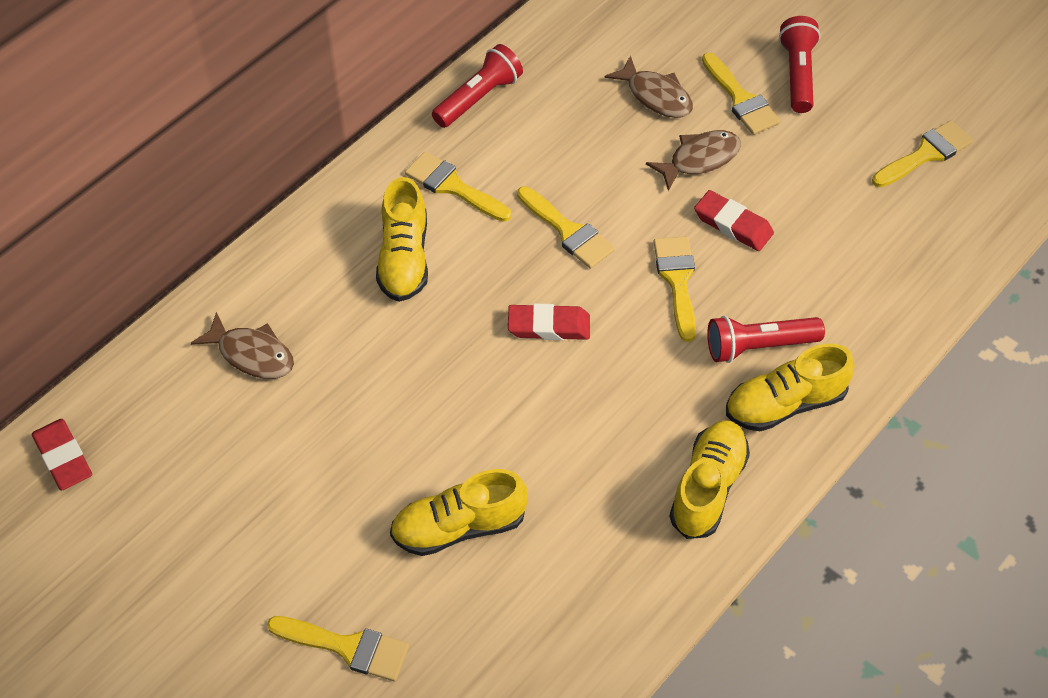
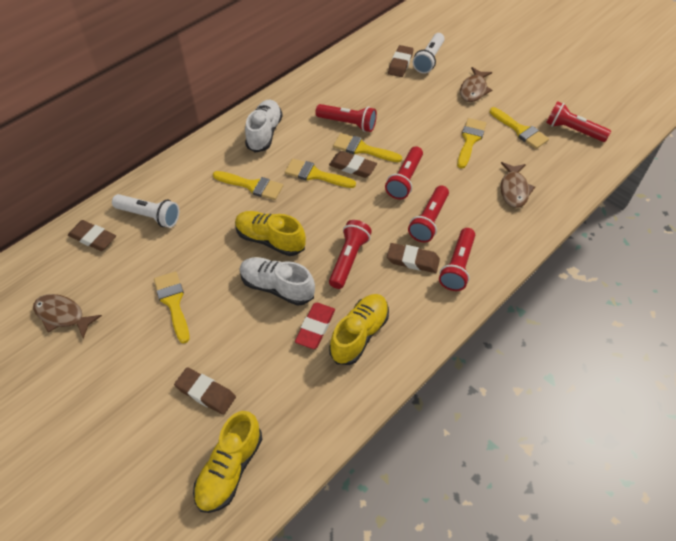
brown eraser: none = 0 -> [68,220,116,251] [174,367,236,415] [329,151,377,178] [387,243,440,273] [388,45,414,77] = 5
red eraser: [32,419,92,490] [508,304,590,340] [694,190,774,251] = 3 -> [295,303,335,349] = 1
red flashlight: [432,44,523,128] [707,316,825,363] [779,16,821,113] = 3 -> [315,104,377,132] [329,220,372,289] [385,146,423,199] [408,185,449,242] [439,228,475,291] [546,101,611,142] = 6
white flashlight: none = 0 -> [112,194,179,228] [413,33,445,74] = 2
white shoe: none = 0 -> [240,257,315,306] [245,100,283,153] = 2
yellow shoe: [376,177,428,302] [390,469,528,556] [669,420,750,539] [726,343,854,431] = 4 -> [193,411,262,513] [235,211,306,256] [329,294,389,365] = 3

